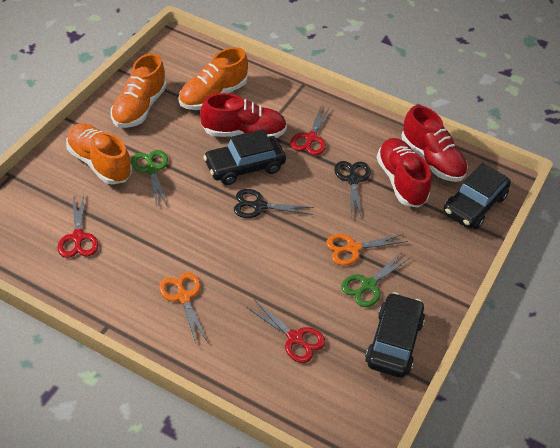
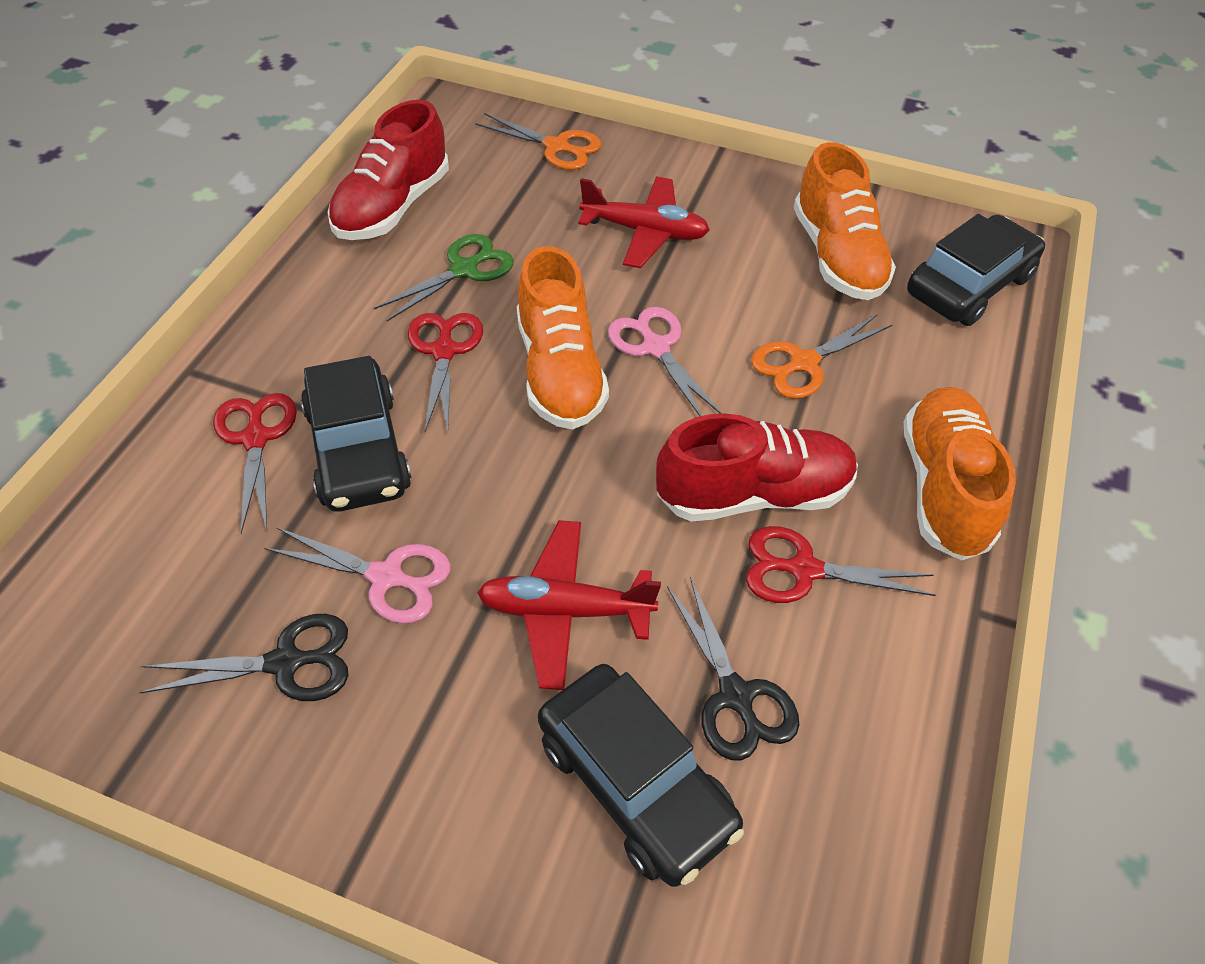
green scissors: [131,150,168,207] [341,251,411,307] = 2 -> [374,234,514,321] = 1
pink scissors: none = 0 -> [264,527,450,624] [608,307,722,416] = 2
red plane: none = 0 -> [477,520,661,690] [578,177,710,268] = 2
red shoe: [200,93,287,138] [377,138,431,208] [401,105,468,182] = 3 -> [328,100,449,240] [656,413,858,522] = 2

